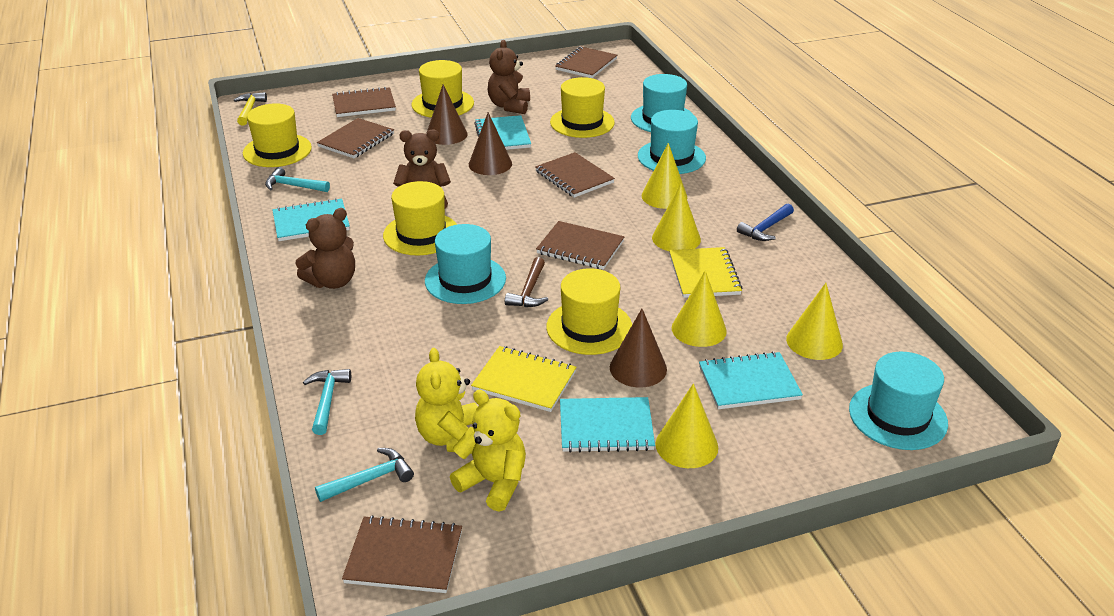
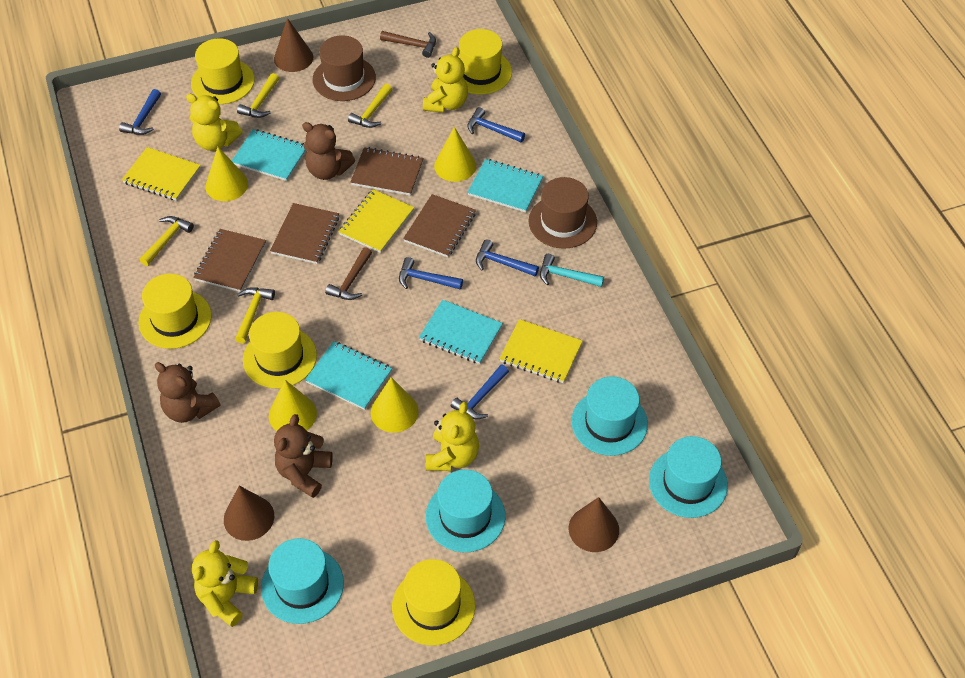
blue hammer: [737,203,794,241] = 1 -> [119,89,161,135] [399,257,463,290] [451,365,509,419] [467,107,525,142] [476,239,539,276] = 5
brown hammer: [505,257,548,307] = 1 -> [325,247,372,300] [380,31,436,58] = 2
brown hat: none = 0 -> [313,35,376,101] [529,177,597,249] = 2
brown notebook: [317,118,394,158] [332,87,396,117] [342,515,462,593] [535,152,615,198] [536,221,624,270] [555,47,617,78] = 6 -> [193,229,266,292] [270,203,339,264] [351,147,424,196] [403,194,476,257] = 4
turquoise hammer: [265,167,330,192] [303,369,351,435] [315,448,414,502] = 3 -> [540,254,604,287] = 1
yellow cone: [641,143,687,209] [652,184,701,251] [655,384,718,468] [672,271,727,347] [786,283,843,360] = 5 -> [206,147,248,201] [269,380,317,431] [371,377,419,433] [434,127,476,182] = 4
yellow hammer: [234,92,267,126] = 1 -> [140,216,194,266] [235,287,275,343] [237,73,279,118] [348,84,392,128] = 4
yellow notebook: [471,346,576,412] [669,247,742,298] = 2 -> [122,147,201,201] [339,189,414,253] [499,319,583,383] = 3
yellow teddy bear: [415,348,478,454] [450,390,526,512] = 2 -> [186,94,243,151] [192,540,258,627] [423,47,468,113] [426,402,479,471] = 4

